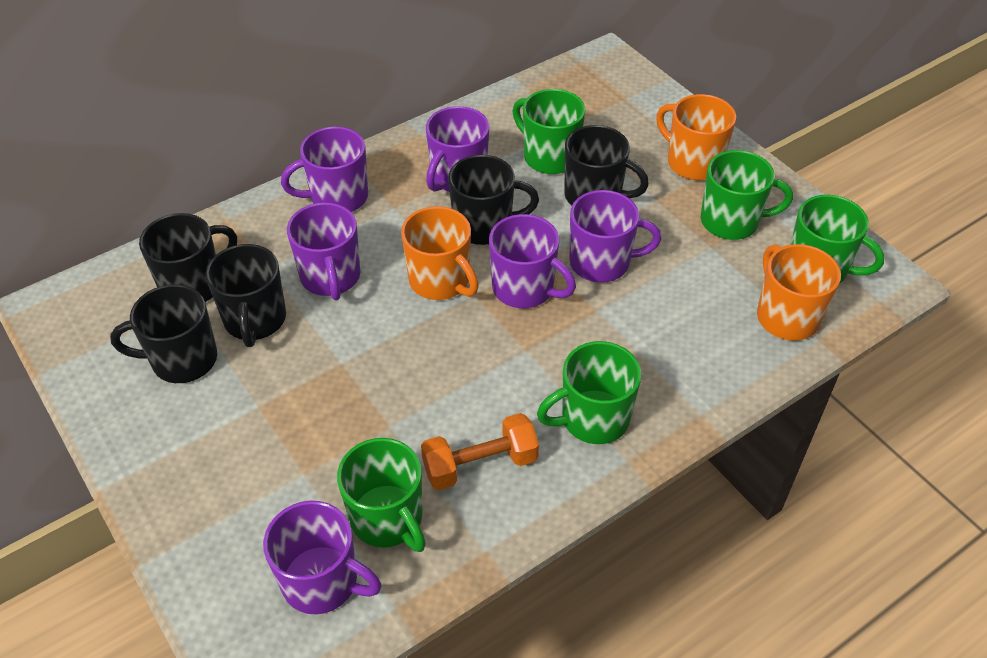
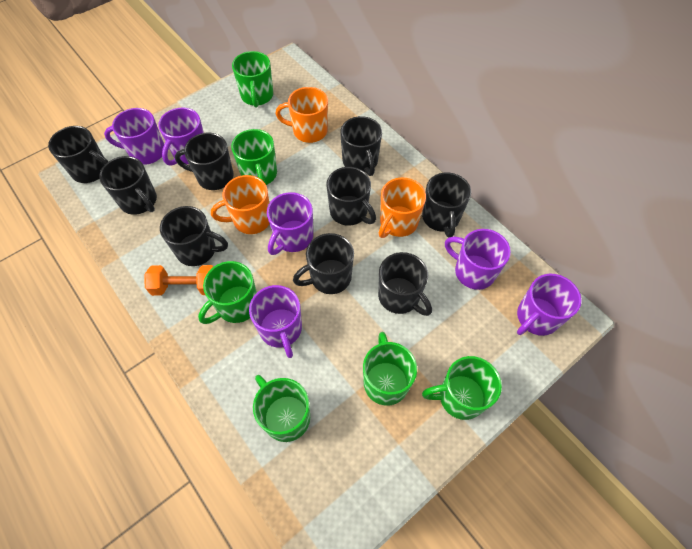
black mug: [110,284,217,383] [139,213,237,302] [206,244,286,347] [448,155,539,245] [564,125,649,205] = 5 -> [48,126,109,183] [99,156,157,215] [160,206,228,266] [175,133,234,190] [293,233,354,294] [326,167,376,226] [340,116,382,176] [378,252,432,316] [422,172,471,237] = 9
green mug: [337,438,426,552] [512,89,585,174] [537,341,641,444] [701,150,793,240] [790,195,885,283] = 5 -> [198,261,257,324] [231,129,277,185] [232,51,273,107] [253,375,310,442] [363,332,417,406] [422,356,502,420] = 6

